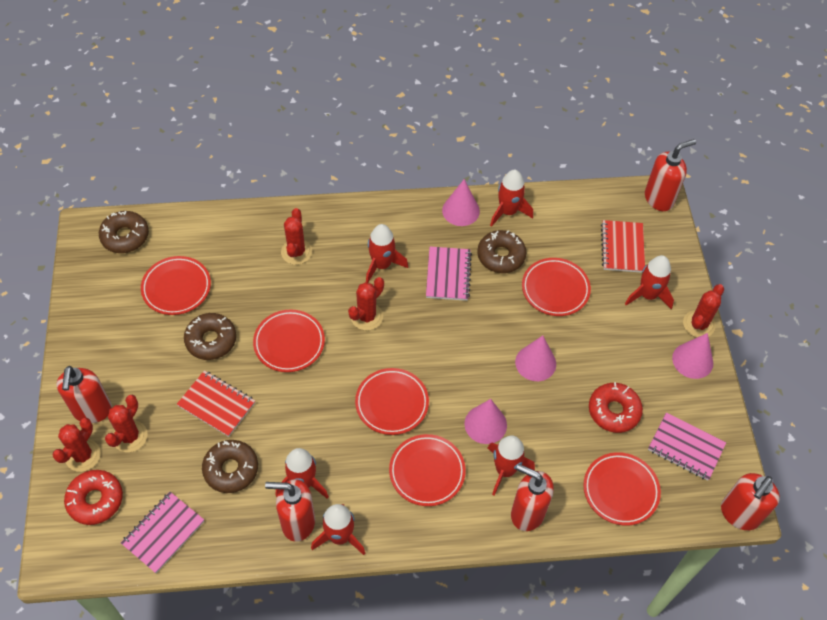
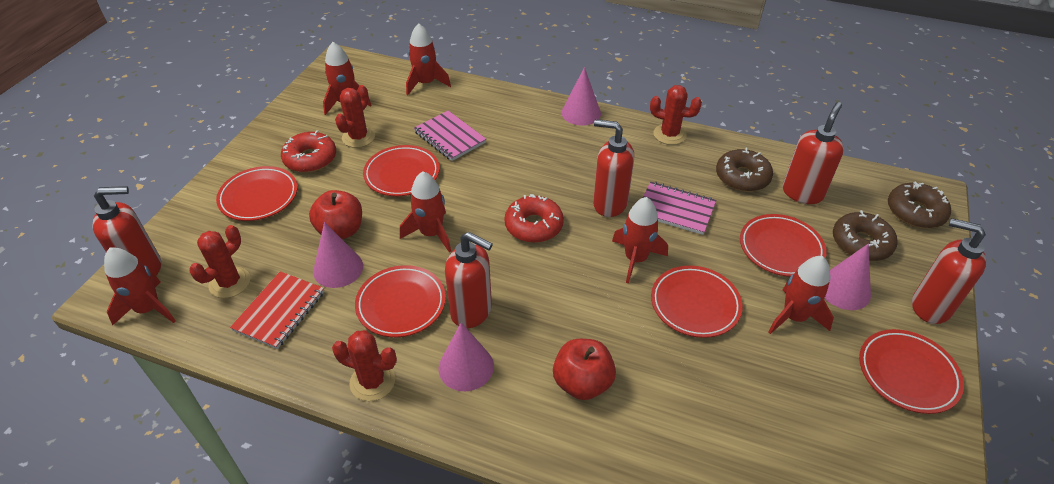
brown donut: [99,211,149,253] [184,313,236,360] [202,440,258,493] [477,230,526,273] = 4 -> [716,148,773,192] [833,210,898,261] [888,182,951,228] = 3
pink notebook: [121,492,204,573] [426,247,472,301] [648,413,726,481] = 3 -> [414,111,486,161] [643,181,716,235] = 2
red apple: none = 0 -> [309,190,362,239] [553,339,616,400] = 2
red cactus: [52,418,101,472] [105,395,148,452] [281,208,312,265] [348,277,384,331] [683,284,724,337] = 5 -> [189,225,250,298] [332,330,397,401] [335,85,375,148] [650,85,702,145] = 4
red notebook: [177,370,255,437] [601,220,645,273] = 2 -> [230,271,324,349] = 1

